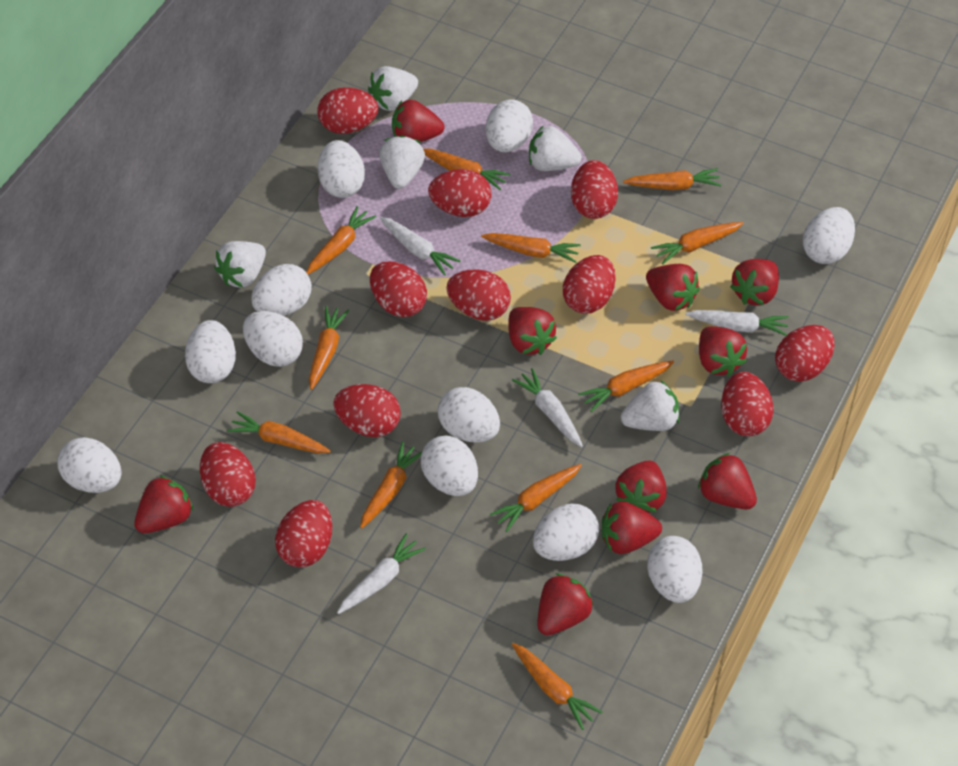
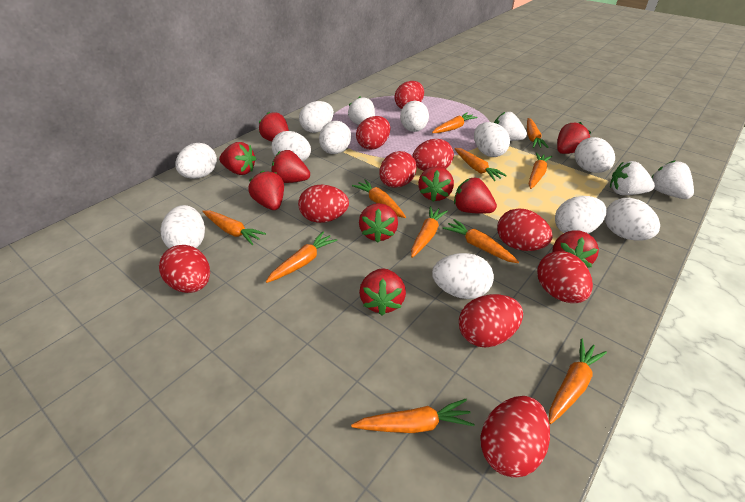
red egg: [200,442,256,507] [275,500,332,567] [317,87,379,134] [333,384,401,437] [370,261,427,317] [428,169,491,217] [446,269,511,321] [563,255,615,314] [571,160,618,219] [721,372,774,436] [775,325,835,382] = 11 -> [159,245,210,293] [298,185,349,223] [356,116,390,150] [379,151,417,188] [394,81,424,109] [413,139,454,171] [459,294,523,347] [481,396,550,478] [497,208,553,251] [537,251,593,303] = 10
white carrot: [337,533,426,614] [380,217,460,276] [512,368,583,447] [685,310,789,336] = 4 -> none = 0
white strawberry: [214,241,266,288] [368,66,418,111] [379,135,425,189] [529,125,582,171] [621,381,679,431] = 5 -> [348,97,375,125] [494,112,527,141] [610,161,655,195] [652,160,694,199] = 4

